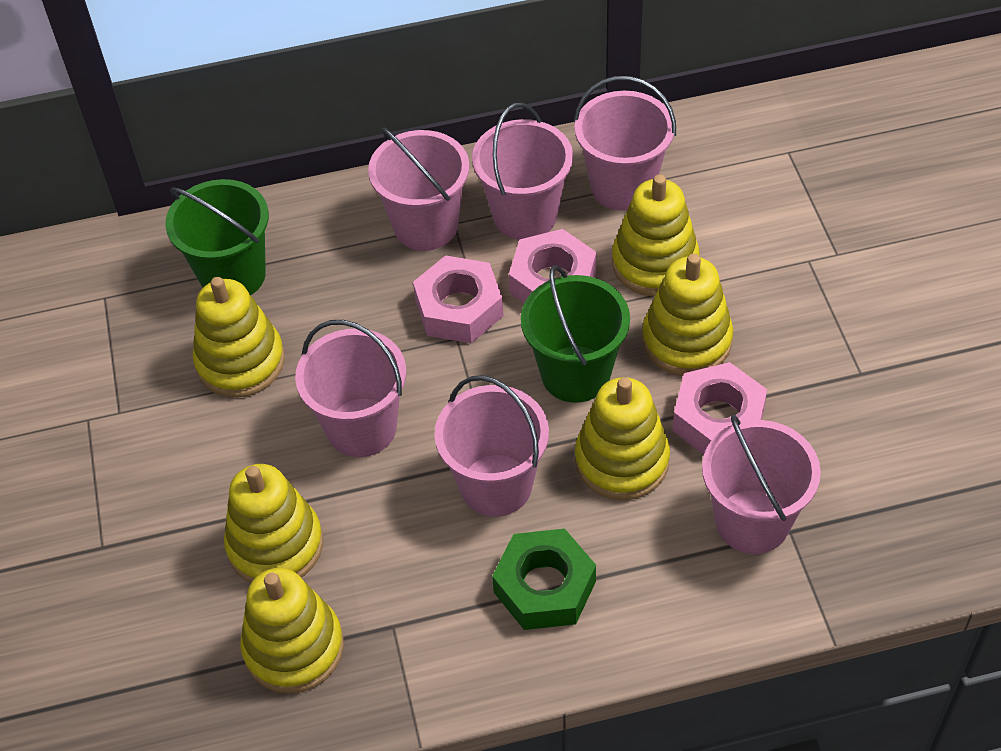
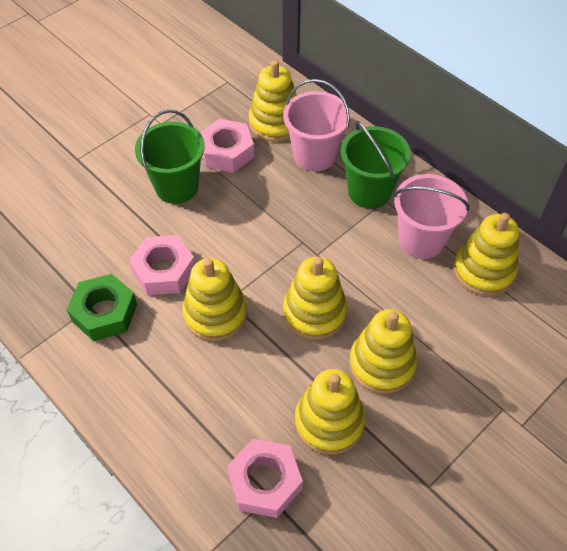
pink bucket: [295,320,406,457] [368,127,469,251] [434,375,549,517] [472,103,573,240] [574,76,676,211] [702,415,821,554] = 6 -> [283,79,350,172] [393,174,470,259] = 2

